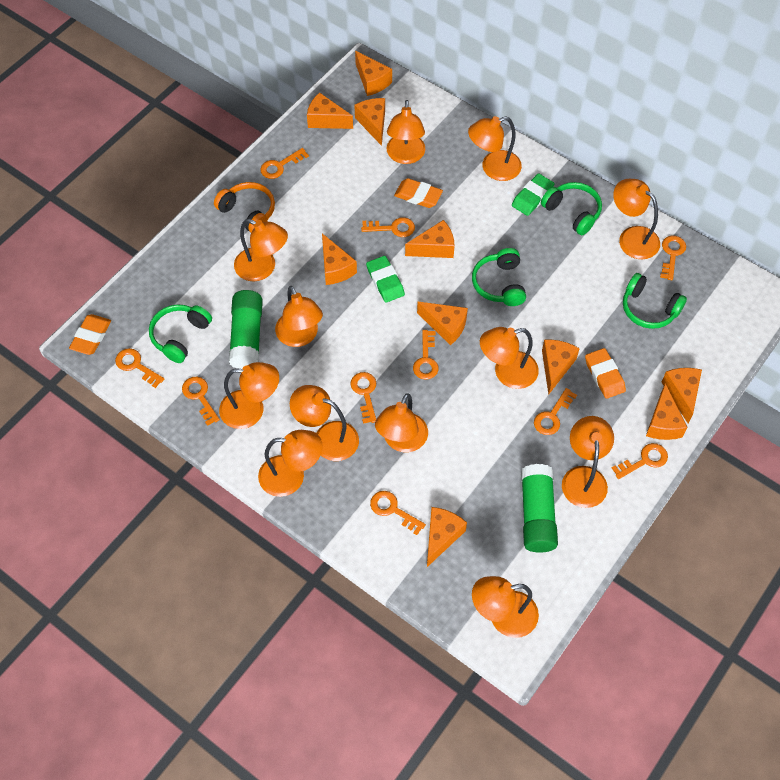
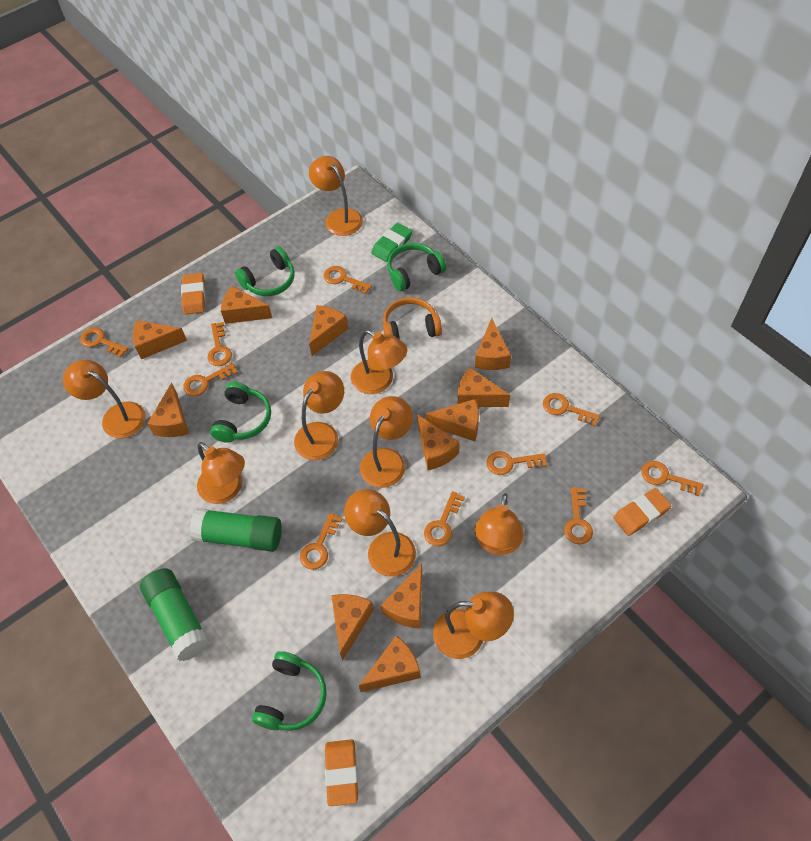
green eraser: [366,256,405,303] [512,173,555,216] = 2 -> [371,223,412,262] = 1
orange cheese: [307,92,353,129] [322,233,357,285] [354,98,385,146] [355,51,392,96] [405,220,454,258] [417,302,468,345] [427,507,467,567] [542,340,580,395] [646,383,688,440] [662,368,702,423] = 10 -> [133,320,187,359] [147,382,189,437] [221,286,272,324] [309,305,348,356] [331,594,374,661] [359,635,421,692] [381,564,422,628] [417,414,460,470] [426,399,479,441] [458,367,510,407] [475,318,511,370] = 11
orange lamp: [219,362,279,429] [234,219,288,281] [258,430,322,497] [275,286,323,347] [290,385,359,461] [375,393,428,452] [387,100,425,164] [468,116,522,181] [472,576,539,638] [480,327,539,389] [562,416,614,508] [613,179,660,259] = 12 -> [63,360,145,438] [197,442,245,504] [294,371,344,460] [309,156,363,236] [344,489,416,577] [351,330,407,394] [360,396,413,488] [433,592,514,659] [474,493,524,555] = 9

